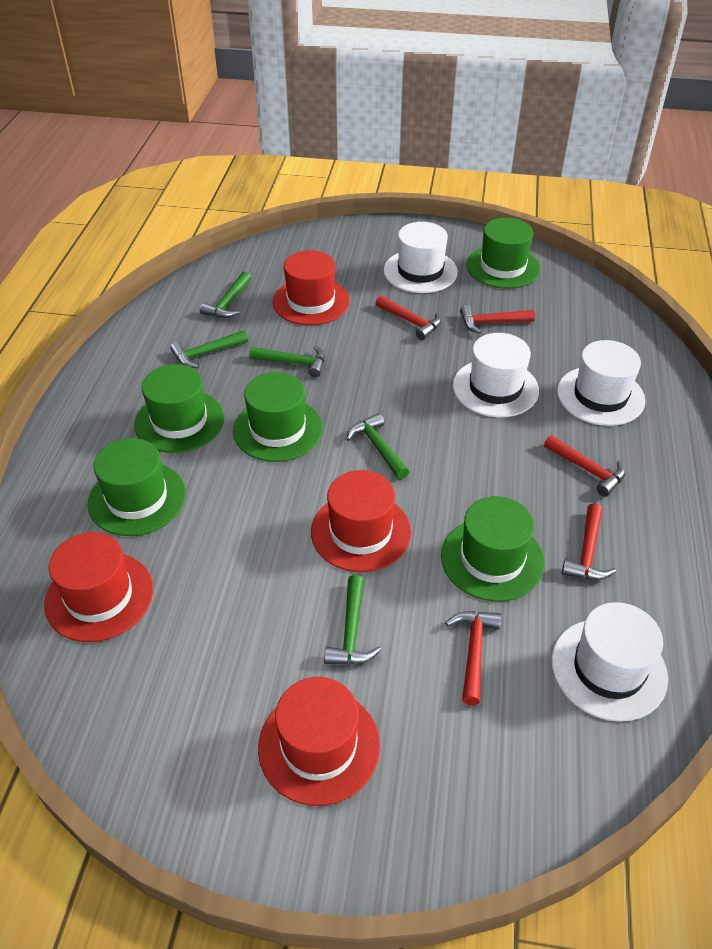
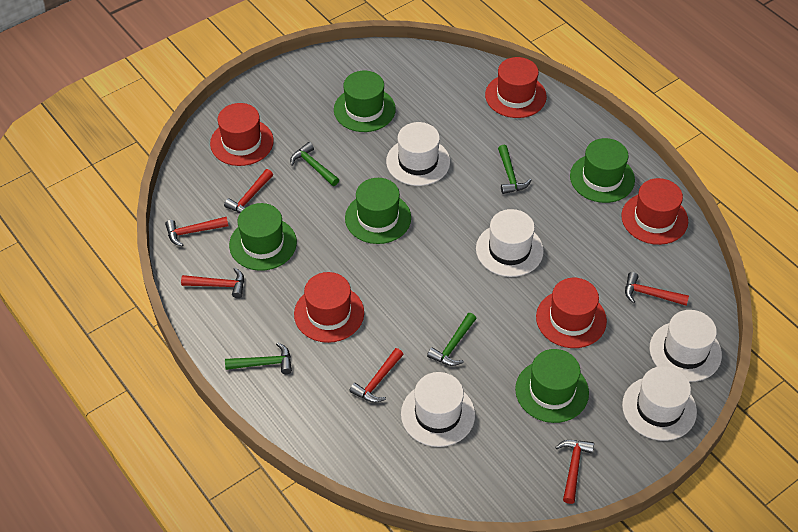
green hammer: [170,330,248,368] [200,272,251,318] [249,345,325,377] [324,575,381,664] [346,413,409,479] = 5 -> [225,342,292,374] [290,142,339,186] [427,313,477,366] [498,145,532,194] = 4
red hammer: [376,295,441,340] [445,611,501,705] [460,305,535,334] [544,435,626,497] [562,503,616,580] = 5 -> [165,217,228,247] [181,268,244,298] [224,169,273,213] [349,348,404,403] [555,440,594,504] [625,272,689,306] = 6
red hat: [44,532,153,642] [258,677,380,806] [272,250,350,325] [311,470,411,572] = 4 -> [210,103,274,166] [294,272,364,343] [485,57,547,118] [536,278,607,348] [621,178,688,245] = 5
white hat: [384,222,458,293] [453,333,539,417] [552,602,668,722] [557,340,645,426] = 4 -> [386,122,450,186] [401,372,475,447] [476,209,544,277] [622,366,697,441] [650,310,722,382] = 5

